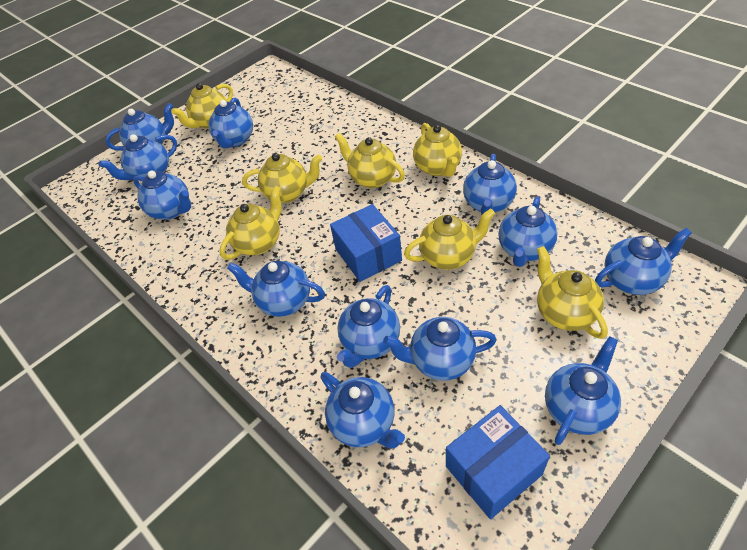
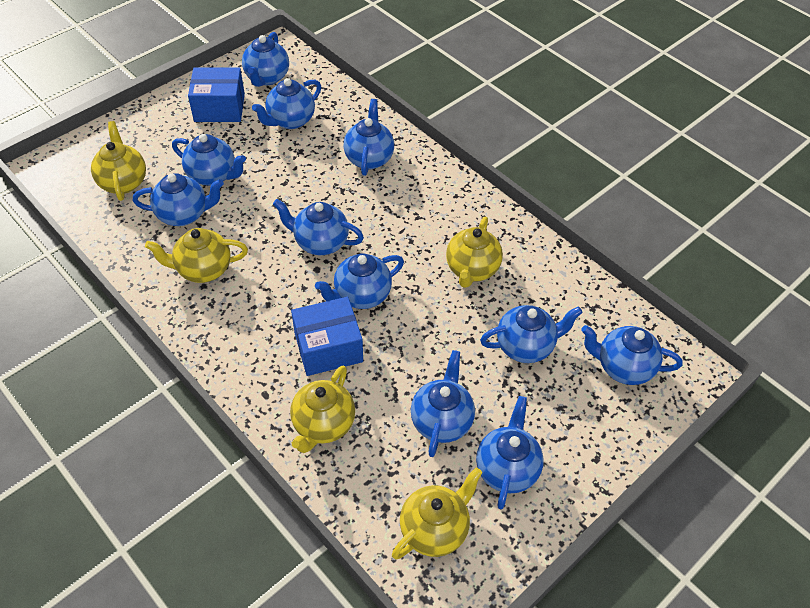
blue teapot: [99,134,177,181] [105,103,174,151] [133,171,191,220] [209,98,253,148] [227,261,325,317] [321,372,405,449] [337,285,400,368] [383,317,497,381] [463,154,517,215] [498,197,558,267] [545,336,621,445] [595,228,692,295] = 12 -> [133,173,224,226] [172,134,246,186] [242,32,289,87] [252,78,321,129] [273,199,364,255] [315,253,404,309] [344,99,394,176] [411,350,475,457] [476,396,544,509] [480,305,583,363] [581,325,683,385] = 11
yellow teapot: [171,83,233,129] [220,186,282,260] [242,153,322,203] [335,133,405,188] [404,209,495,270] [413,123,462,177] [537,246,608,339] = 7 -> [91,121,146,201] [145,228,248,283] [290,366,355,453] [392,468,483,560] [446,217,503,288] = 5

